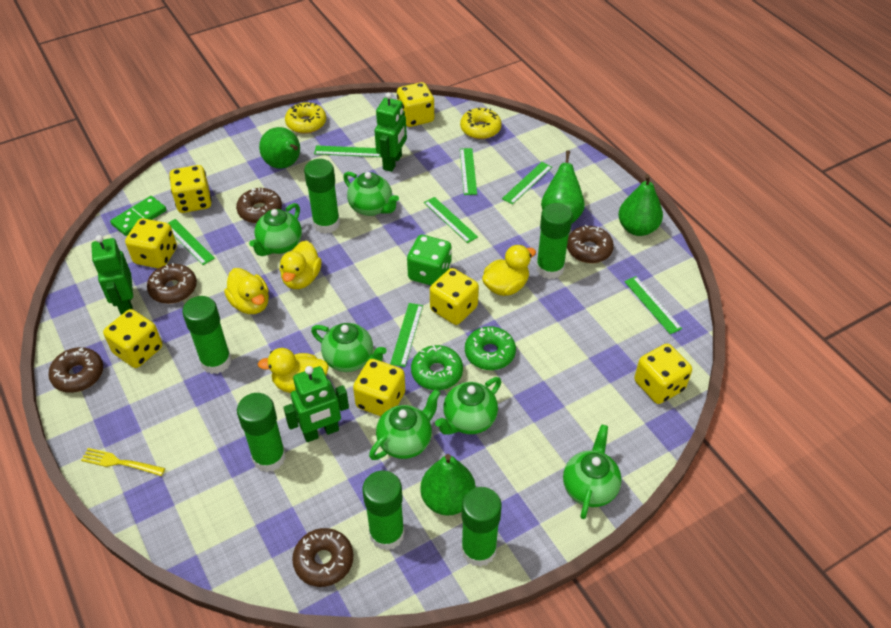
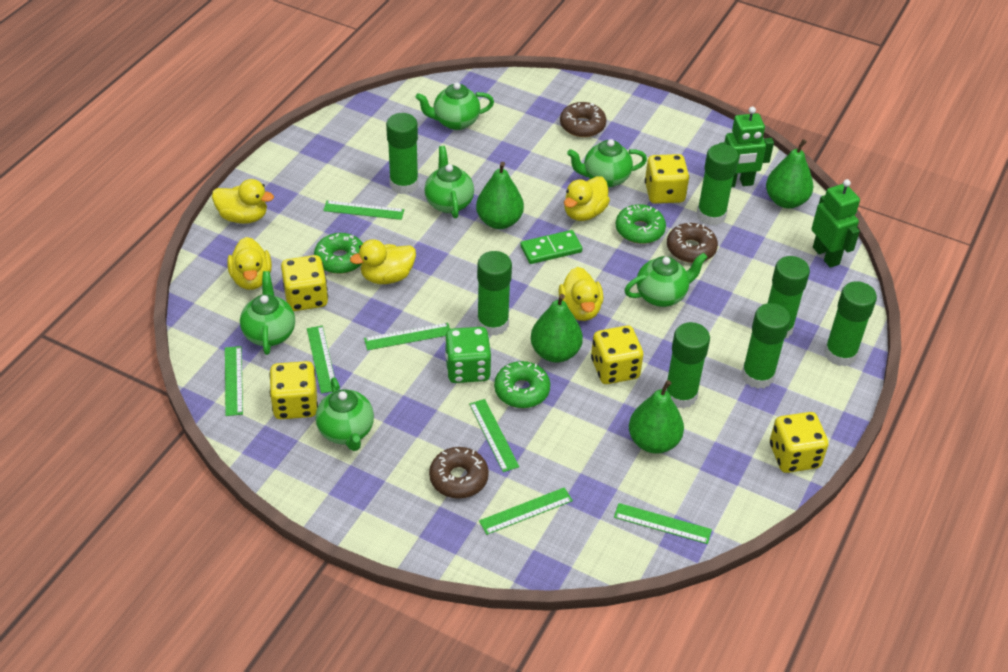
brown donut: [48,347,103,393] [147,263,197,304] [236,188,282,223] [292,528,353,587] [567,225,614,263] = 5 -> [429,447,489,499] [560,102,607,137] [667,223,718,263] = 3
green donut: [411,345,463,390] [465,326,516,370] = 2 -> [314,233,363,274] [494,361,550,408] [616,204,666,244] = 3
green glue stick: [182,296,232,374] [237,393,286,472] [304,159,340,234] [363,470,405,550] [461,487,502,567] [536,203,573,279] = 6 -> [386,113,419,194] [477,251,512,336] [666,322,710,409] [697,144,739,225] [741,303,791,389] [768,256,810,338] [824,281,877,366] = 7
green robot: [91,235,133,315] [283,366,349,442] [375,92,407,172] = 3 -> [719,107,774,188] [812,179,860,268] = 2
yellow dice: [103,309,162,368] [125,218,177,268] [169,165,212,213] [353,359,405,416] [397,82,434,127] [430,268,479,325] [634,344,692,404] = 7 -> [269,361,318,419] [281,255,328,311] [591,325,643,384] [645,154,689,204] [770,412,828,473] = 5
yellow donut: [285,102,326,134] [460,108,502,139] = 2 -> none = 0
yellow duck: [224,268,269,314] [258,348,329,393] [280,241,322,289] [482,245,536,296] = 4 -> [212,179,274,224] [227,237,272,290] [350,239,416,284] [558,267,603,321] [564,176,610,221] = 5
yellow fork: [81,448,165,476] = 1 -> none = 0

